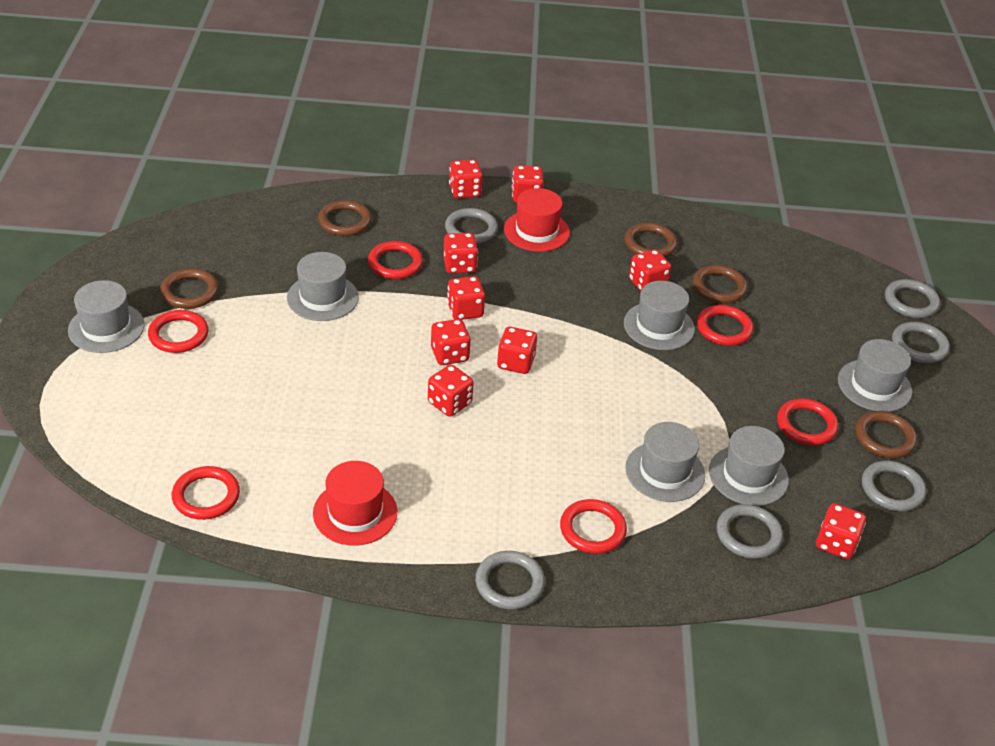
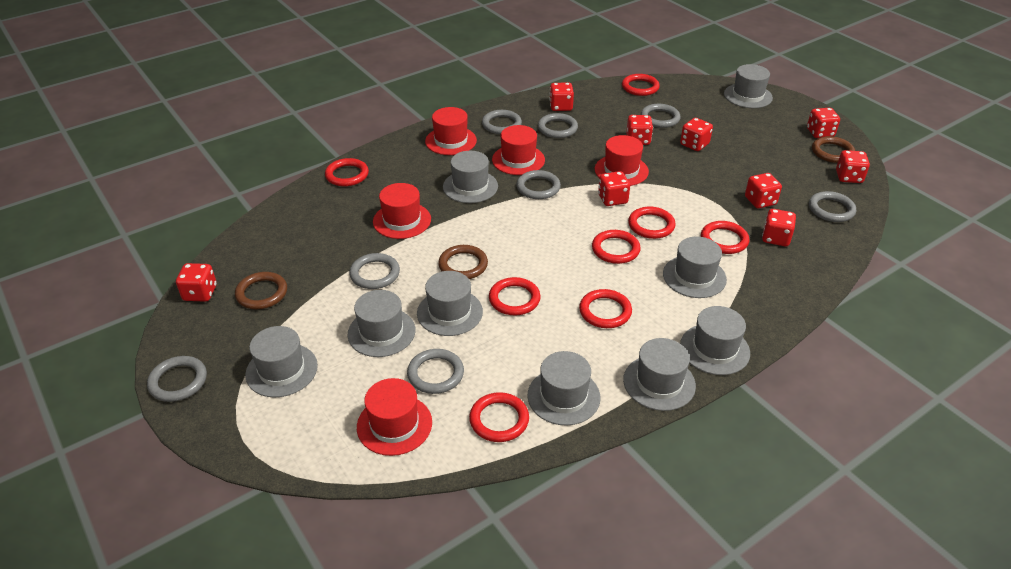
brown ring: [160,268,219,309] [318,200,372,236] [624,223,677,257] [693,265,747,304] [855,411,917,458] = 5 -> [235,272,287,309] [438,245,488,279] [812,136,855,163] = 3
grey hat: [68,280,145,353] [287,252,359,321] [624,281,695,350] [625,422,705,502] [709,426,789,506] [838,339,912,412] = 6 -> [245,326,318,397] [348,290,415,357] [417,271,483,336] [443,151,498,203] [528,351,601,425] [623,338,696,411] [663,237,727,298] [680,306,750,375] [724,64,773,108] = 9
grey ring: [445,208,498,244] [475,551,545,610] [717,504,783,559] [862,461,926,511] [885,279,940,318] [892,322,950,363] = 6 -> [147,356,207,402] [349,253,400,289] [407,349,464,394] [482,110,522,134] [516,170,561,199] [538,113,578,138] [641,104,681,128] [809,191,856,222] = 8
red hat: [313,461,397,546] [504,188,570,252] = 2 -> [357,378,432,456] [373,183,431,239] [425,107,477,155] [492,125,545,175] [595,135,649,186] = 5
red ring: [148,310,209,353] [172,466,240,520] [368,241,423,279] [560,499,627,554] [697,305,754,346] [777,398,838,445] = 6 -> [325,158,369,186] [469,392,529,442] [489,277,541,315] [579,289,632,328] [592,230,640,264] [622,74,660,96] [628,206,675,239] [701,221,749,254] = 8

